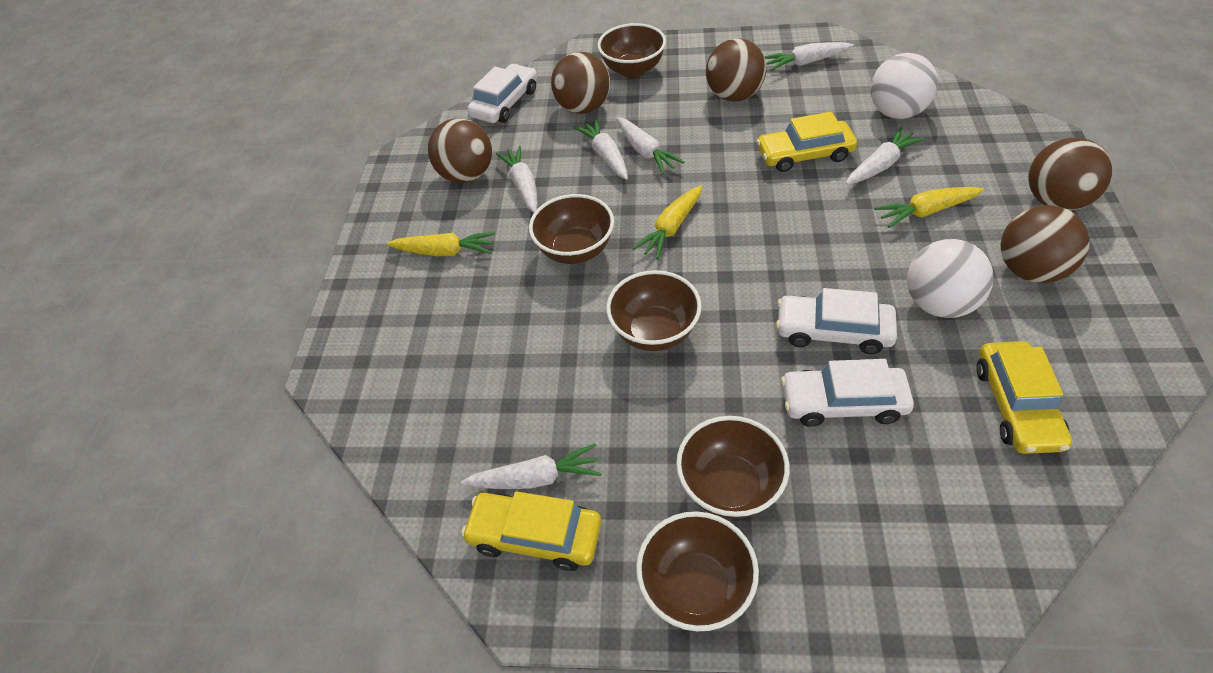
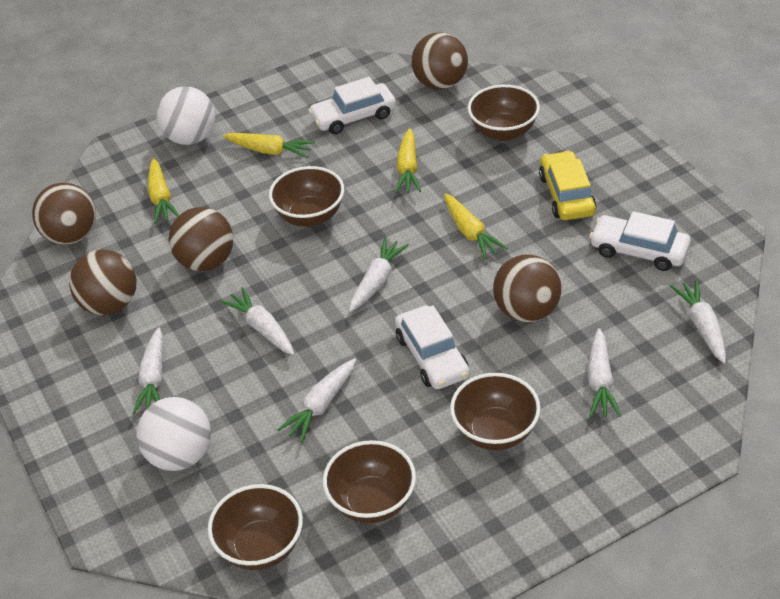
yellow car: [462,491,601,571] [756,112,857,172] [976,341,1072,454] = 3 -> [539,151,597,220] = 1
yellow carrot: [387,232,495,256] [632,185,702,260] [874,187,984,228] = 3 -> [148,158,179,224] [223,133,315,158] [395,128,421,193] [444,193,508,259] = 4

